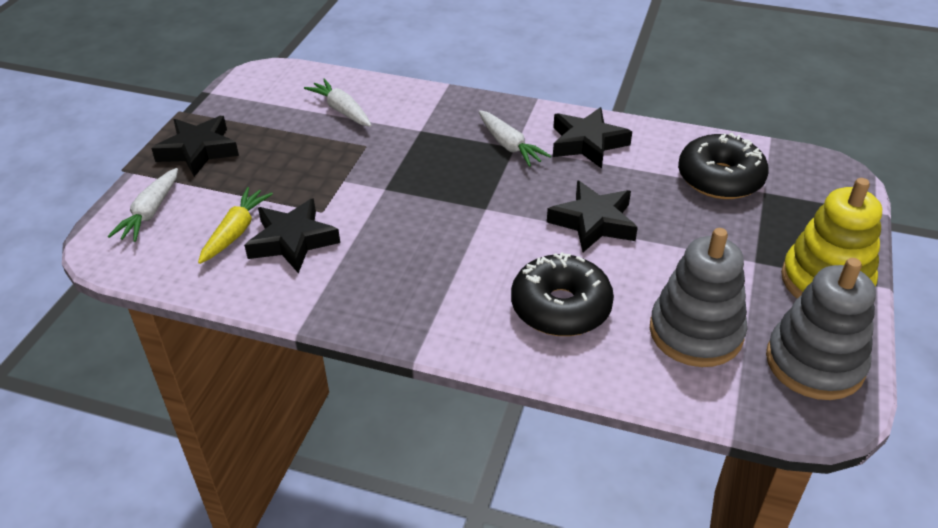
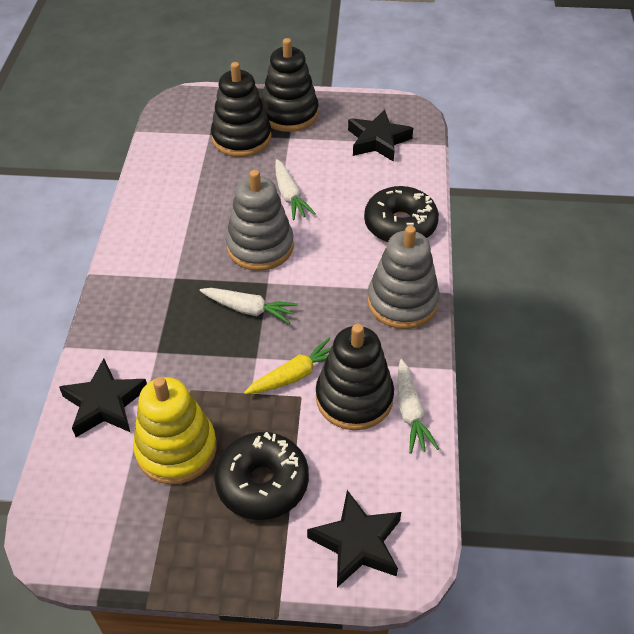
black stacking toy: none = 0 -> [211,62,271,157] [261,38,319,132] [316,324,394,430] = 3
black star: [151,116,239,177] [244,198,340,273] [547,180,638,252] [553,107,632,169] = 4 -> [59,359,147,437] [307,490,401,588] [348,109,413,162] = 3

